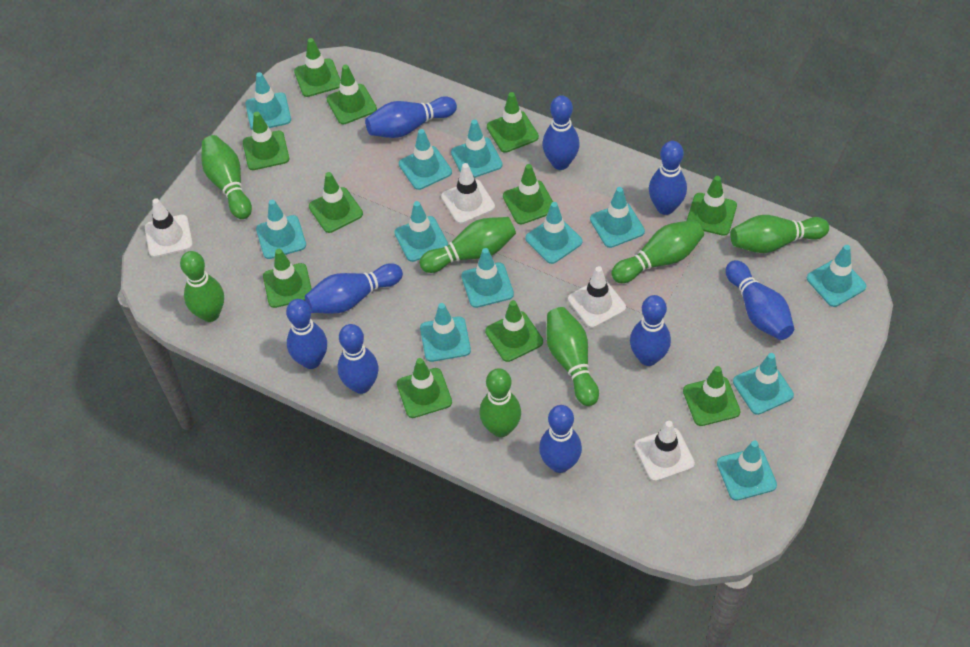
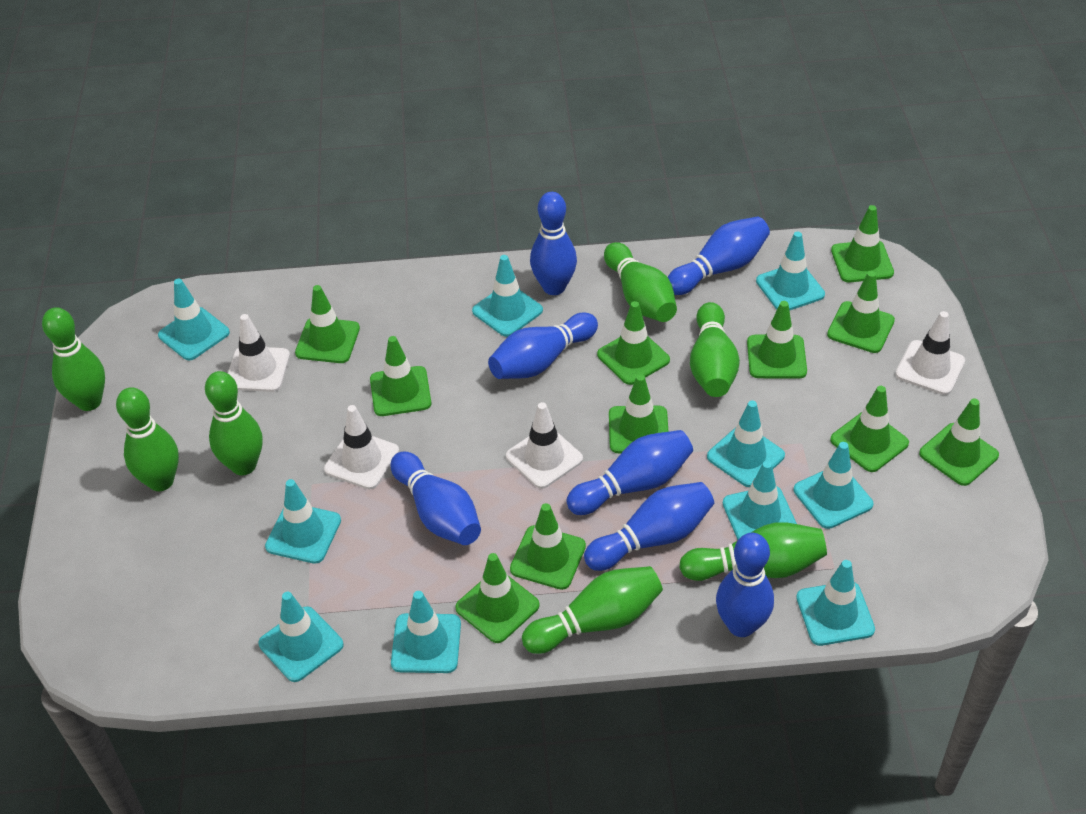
blue bowling pin: [286,299,327,369] [305,263,403,314] [338,324,379,394] [365,96,457,138] [539,405,582,473] [542,95,580,170] [630,295,671,366] [649,141,687,215] [726,260,794,340] = 9 -> [391,451,481,545] [488,312,598,379] [530,192,577,295] [566,430,693,515] [584,482,714,571] [668,216,770,295] [716,533,774,637] = 7
turquoise traffic cone: [245,72,291,129] [256,199,306,259] [394,201,448,262] [399,129,452,190] [420,303,471,362] [451,119,503,178] [461,248,514,308] [525,202,583,264] [590,187,645,248] [717,441,777,501] [733,353,794,415] [807,245,866,307] = 12 -> [158,279,230,360] [258,592,344,682] [265,479,341,564] [391,591,461,673] [472,255,543,337] [707,400,785,487] [723,461,797,540] [756,231,825,311] [794,442,873,529] [796,560,875,646] = 10

